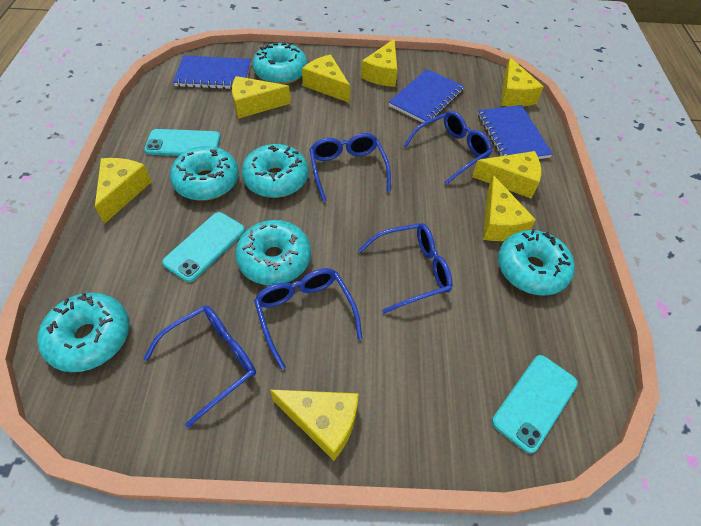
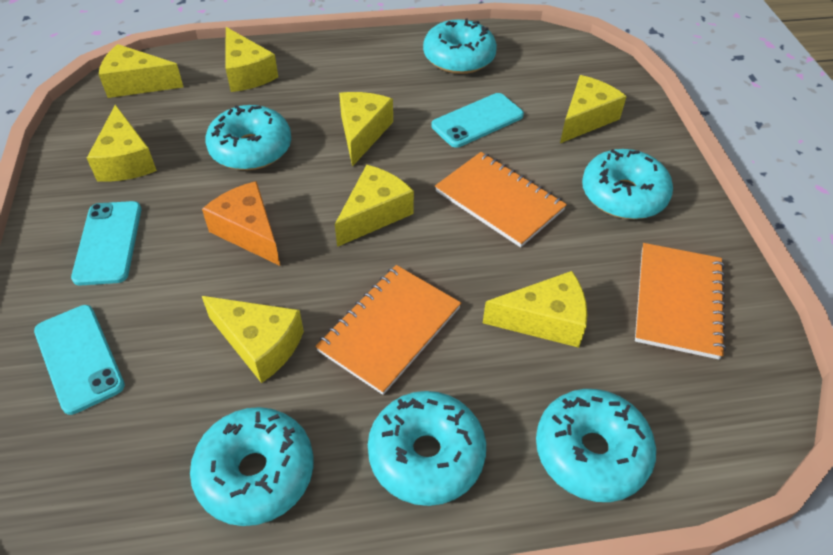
blue glasses: [143,305,256,428] [254,268,362,370] [309,133,391,202] [358,223,452,314] [404,111,492,185] = 5 -> none = 0
blue notebook: [173,56,251,89] [388,69,465,125] [478,105,553,159] = 3 -> none = 0
orange cheese: none = 0 -> [202,181,280,266] = 1
orange notebook: none = 0 -> [315,265,461,395] [435,152,567,247] [635,243,726,359] = 3

